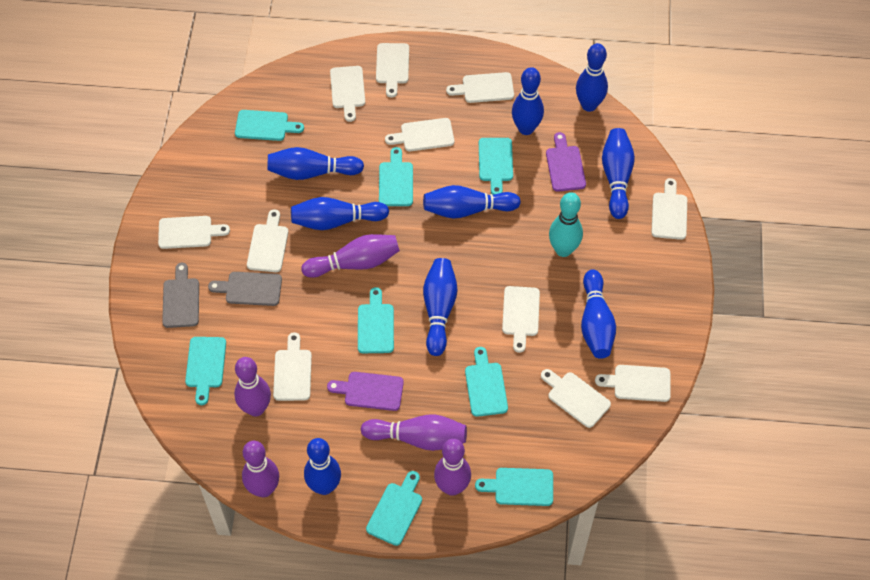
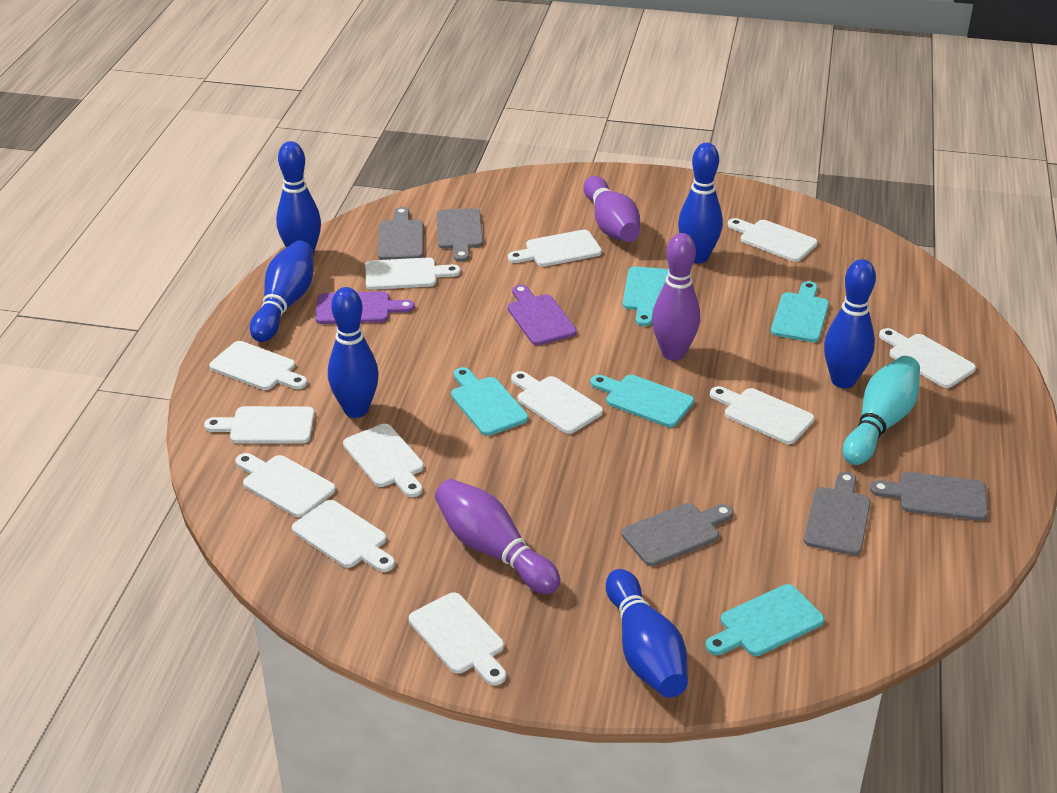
blue bowling pin: [267,147,364,180] [291,197,389,230] [304,438,341,495] [423,185,521,219] [423,258,457,356] [512,67,544,135] [576,43,608,112] [581,269,616,359] [602,128,635,219] = 9 -> [250,240,313,342] [276,141,321,255] [328,287,379,418] [606,569,688,698] [678,143,723,264] [824,259,876,388] = 6
grey cutting board: [162,263,199,328] [208,272,282,306] = 2 -> [378,207,423,260] [437,208,483,262] [622,503,734,566] [804,472,871,555] [870,472,988,521] = 5
purple bowling pin: [234,357,271,417] [242,441,279,497] [301,234,400,278] [361,414,467,451] [434,439,471,496] = 5 -> [435,479,561,594] [583,176,640,242] [652,233,700,360] = 3
turquoise cutting board: [185,337,226,405] [235,110,304,141] [358,287,394,353] [366,471,422,546] [379,147,413,206] [465,347,508,417] [475,468,553,506] [479,138,513,195] = 8 -> [451,367,528,436] [590,375,694,427] [623,266,669,326] [706,584,824,656] [771,281,829,342] = 5
white cutting board: [158,216,230,249] [247,209,288,272] [273,332,312,401] [330,66,365,122] [376,43,409,98] [385,118,454,151] [446,72,514,103] [502,286,540,353] [541,369,611,428] [595,365,671,402] [651,178,687,240] = 11 -> [204,406,315,444] [209,341,307,390] [235,453,336,518] [292,500,395,572] [343,424,424,497] [365,257,461,290] [409,593,506,686] [508,230,602,267] [511,371,603,434] [710,386,814,444] [728,218,818,262] [879,328,976,388] = 12

